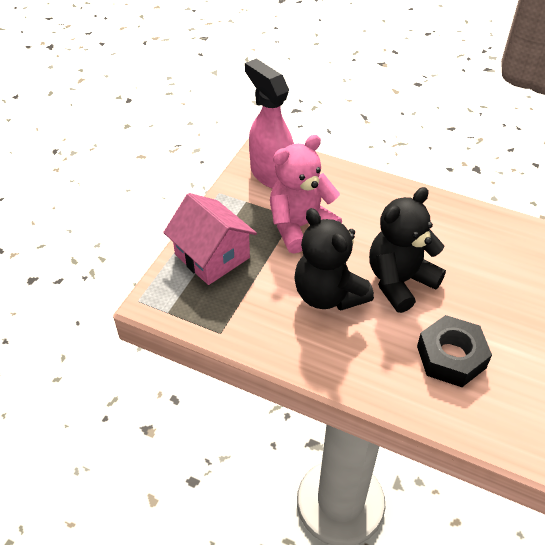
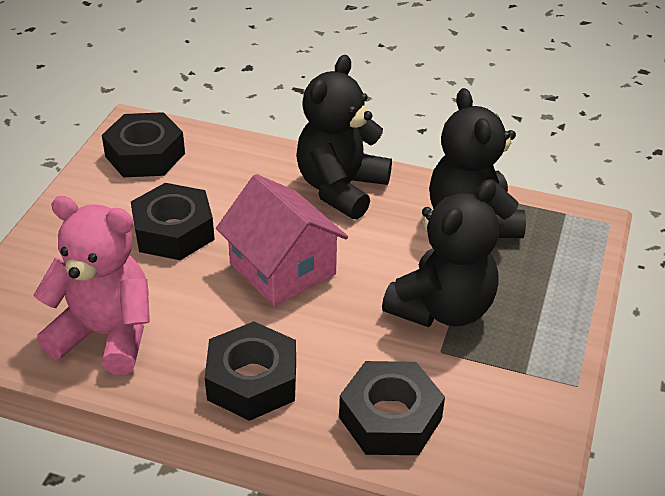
black nut: [417,315,492,387] = 1 -> [102,112,185,177] [131,183,215,260] [205,322,296,421] [339,361,445,455] = 4
black teddy bear: [294,208,374,311] [369,187,446,313] = 2 -> [296,55,392,219] [382,179,499,327] [429,88,526,238] = 3
pink spray bottle: [245,59,294,188] = 1 -> none = 0

